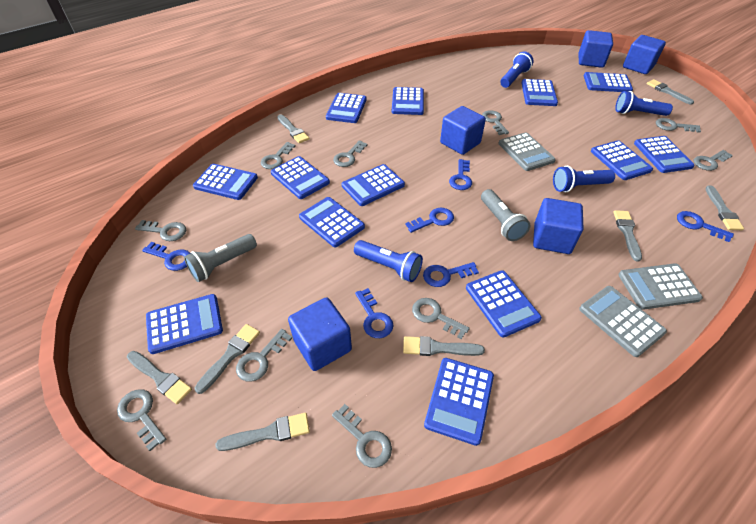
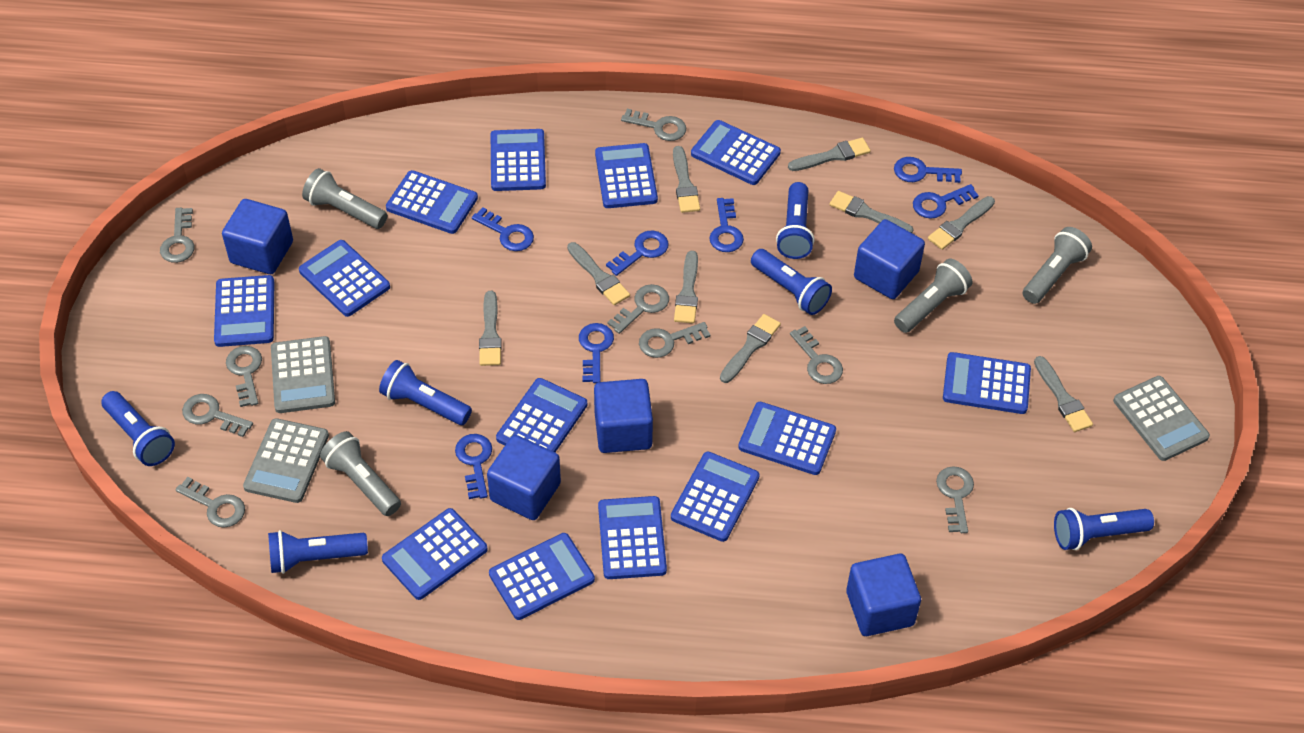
blue flashlight: [354,240,423,282] [500,52,533,88] [553,166,615,192] [615,91,673,116] = 4 -> [101,391,175,466] [268,530,368,574] [379,360,472,425] [751,249,832,315] [776,182,815,259] [1054,508,1154,550] = 6
blue key: [142,242,190,271] [355,288,393,338] [405,208,454,233] [423,262,479,287] [449,159,472,190] [677,211,734,242] = 6 -> [455,434,492,499] [472,207,534,251] [579,323,614,383] [606,231,669,276] [709,198,744,252] [894,157,962,183] [913,184,979,219] = 7
grey brush: [127,351,192,404] [195,324,260,394] [216,413,310,451] [277,114,309,143] [403,336,485,356] [613,210,642,261] [647,79,694,105] [705,185,744,230] = 8 -> [479,291,502,366] [567,242,630,305] [673,146,700,213] [674,251,698,323] [720,314,781,383] [788,138,871,171] [829,191,914,233] [928,196,995,250] [1034,356,1093,432] = 9
grey flashlight: [184,234,257,282] [481,189,530,241] = 2 -> [302,168,387,229] [320,431,401,516] [894,259,972,333] [1023,227,1092,304] = 4
grey key: [117,389,166,451] [135,220,186,241] [236,329,292,382] [261,142,295,169] [332,404,392,468] [333,140,368,167] [412,298,470,339] [482,110,509,135] [656,118,701,133] [694,150,733,171] = 10 -> [160,208,195,263] [175,477,245,528] [182,394,253,437] [226,346,262,407] [607,284,669,334] [621,109,686,141] [639,322,710,358] [790,326,843,384] [936,466,974,533] = 9

